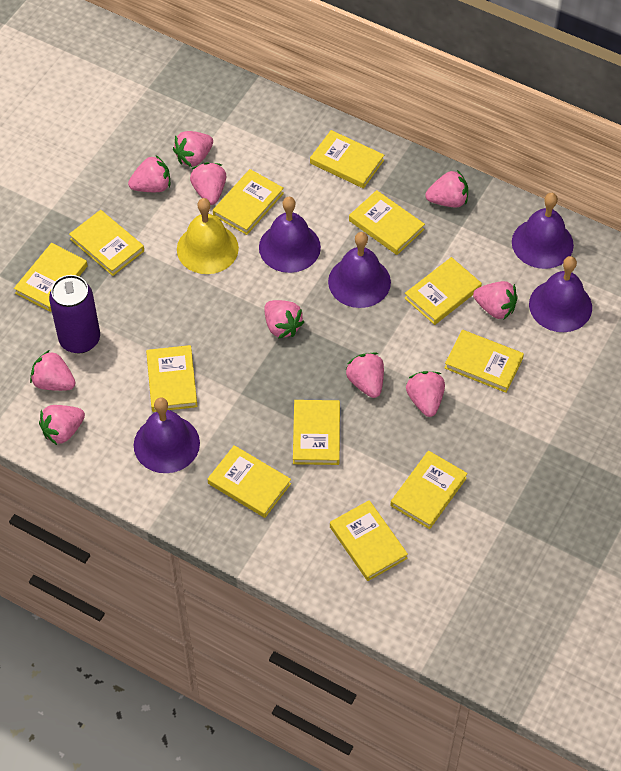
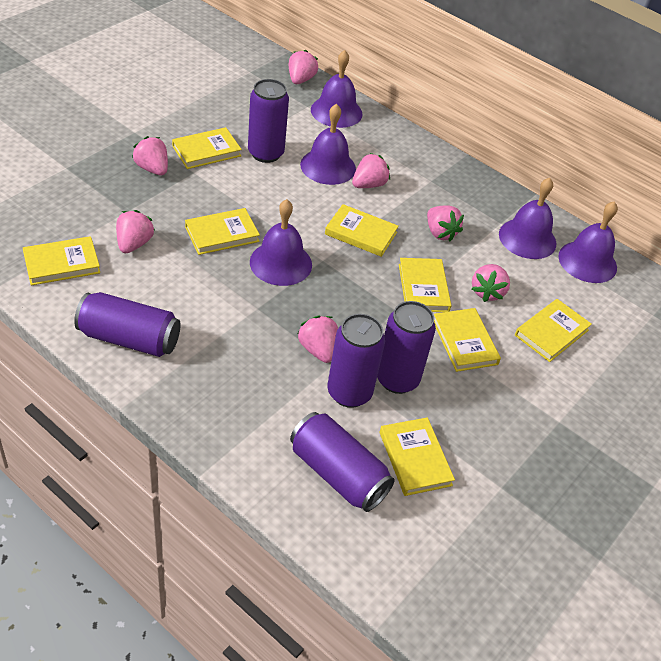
pink strawberry: [30,350,76,391] [39,405,85,445] [128,155,170,192] [173,131,213,167] [190,162,226,205] [264,300,304,339] [345,353,384,398] [406,371,445,417] [425,170,468,207] [473,281,518,319] = 10 -> [116,210,155,253] [132,136,168,175] [289,50,318,84] [297,316,338,363] [352,153,390,188] [427,205,464,242] [472,264,510,302] = 7
purple can: [49,275,100,354] = 1 -> [74,292,181,357] [248,79,289,163] [290,412,395,512] [328,314,385,408] [377,301,436,394] = 5
yellow bell: [177,198,239,274] = 1 -> none = 0
yellow book: [14,243,88,312] [69,210,144,276] [146,345,198,412] [208,445,291,518] [213,169,284,235] [293,400,340,465] [310,130,384,188] [330,500,408,581] [349,190,425,255] [391,451,468,529] [405,257,482,325] [445,330,524,393] = 12 -> [23,236,100,285] [172,127,242,169] [185,208,260,255] [325,204,399,257] [380,417,455,496] [399,258,451,312] [434,308,501,372] [515,299,592,362] = 8

